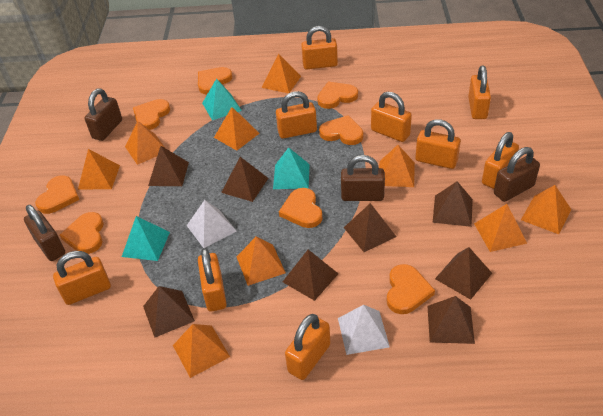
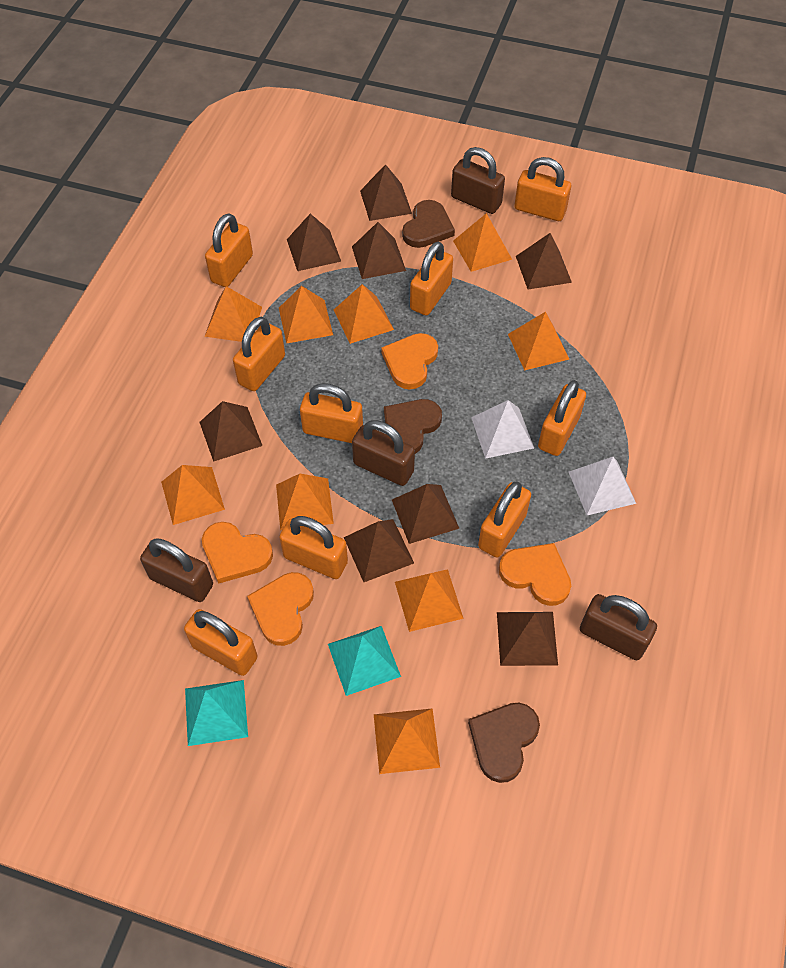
brown heart: none = 0 -> [384,399,442,454] [402,200,455,248] [468,703,540,783] = 3
orange heart: [35,176,79,214] [60,212,104,254] [133,99,170,130] [198,67,232,95] [279,188,322,228] [317,81,358,109] [319,115,363,145] [387,264,435,314] = 8 -> [202,522,273,584] [247,572,314,646] [381,333,438,389] [499,543,571,606] = 4
turquoise pyramid: [122,216,170,261] [202,78,242,120] [273,147,310,189] = 3 -> [185,680,248,746] [328,626,401,696] = 2

